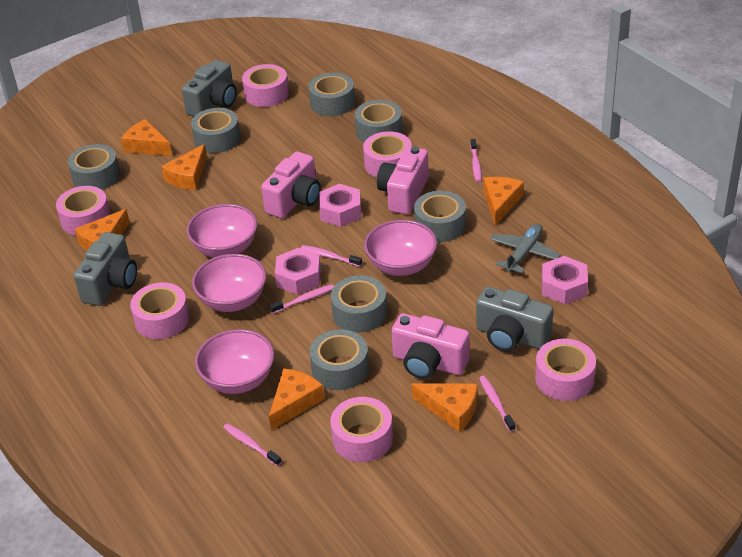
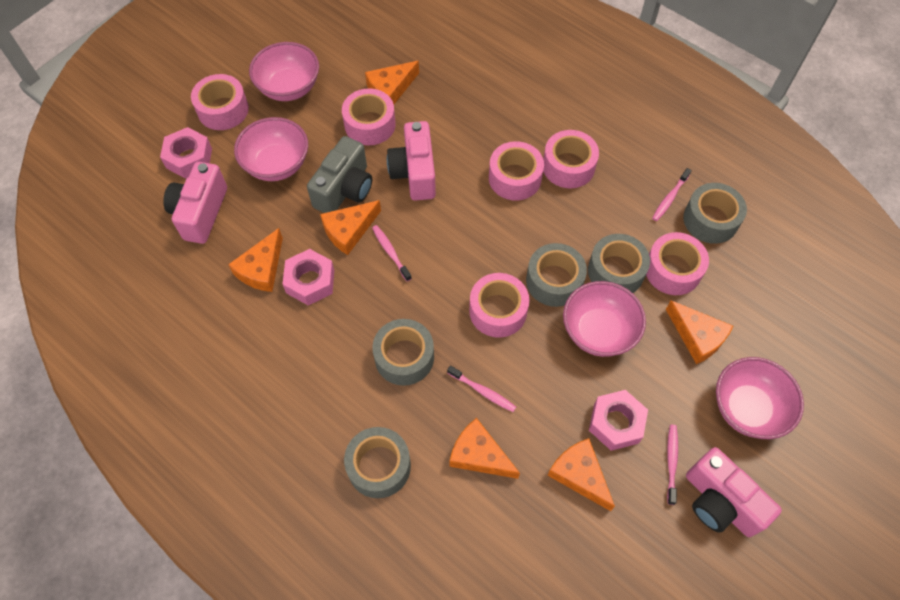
grey camera: [74,232,137,306] [182,60,237,117] [476,287,553,352] = 3 -> [307,136,372,213] = 1
grey plane: [490,223,561,273] = 1 -> none = 0
grey tape: [68,144,120,190] [191,108,240,153] [308,73,355,116] [310,329,369,390] [331,275,387,333] [355,100,402,142] [414,191,466,242] = 7 -> [344,427,411,498] [372,319,434,386] [526,243,587,307] [588,234,650,293] [683,183,747,244] = 5
pink toothbrush: [223,423,281,466] [270,284,334,314] [301,245,362,267] [470,139,482,182] [479,376,515,432] = 5 -> [372,225,412,281] [447,365,516,412] [652,168,692,221] [667,425,678,505] = 4

